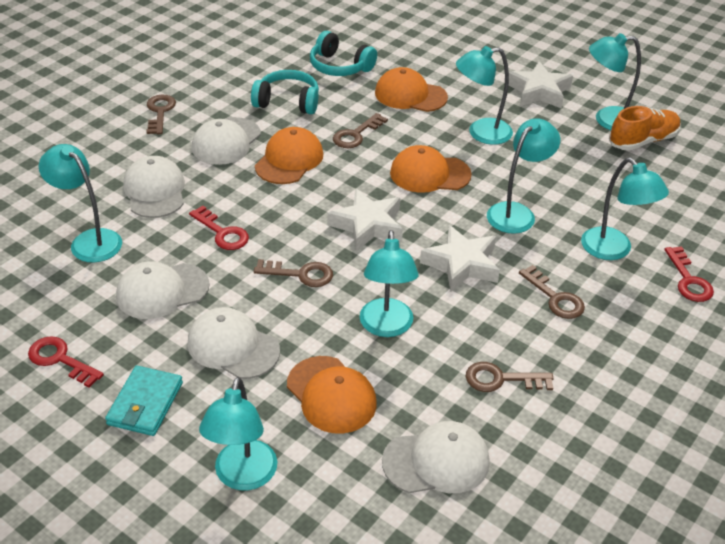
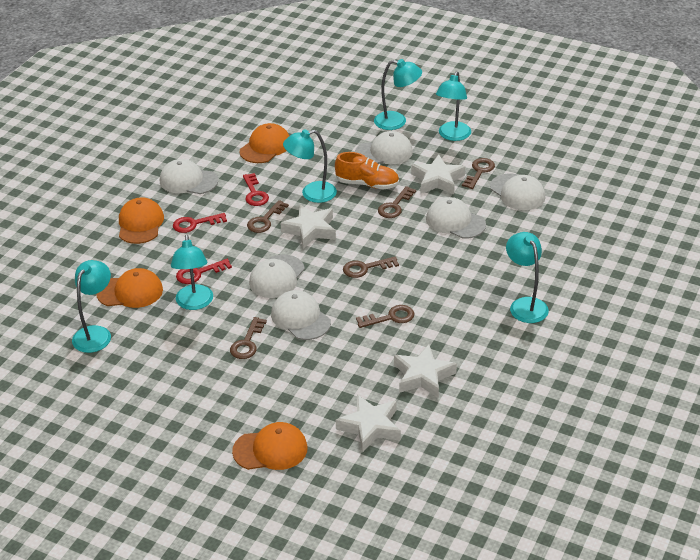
brown key: [146,95,176,134] [254,259,333,287] [333,113,388,148] [466,362,554,392] [519,265,585,319] = 5 -> [230,317,267,359] [247,200,289,233] [343,256,399,278] [356,305,415,328] [378,186,416,218] [462,158,495,189] = 6
turquoise headphones: [251,70,319,114] [310,31,377,76] = 2 -> none = 0
turquoise lamp: [39,144,122,262] [199,377,277,491] [360,230,419,337] [456,46,513,145] [487,118,560,234] [581,158,669,260] [589,33,641,130] = 7 -> [72,260,111,353] [171,235,213,310] [283,129,337,203] [374,59,422,130] [436,71,471,141] [506,232,549,323] = 6
turquoise wallet: [105,366,183,436] = 1 -> none = 0
white cap: [116,261,210,319] [123,156,185,218] [188,307,280,379] [192,117,261,165] [382,421,490,493] = 5 -> [160,159,218,194] [249,255,305,298] [271,290,331,340] [355,131,413,164] [426,197,486,239] [490,174,545,210] = 6
white star: [328,188,403,251] [420,225,500,292] [509,61,573,109] = 3 -> [281,204,336,249] [336,394,401,452] [394,344,457,398] [411,154,465,194] = 4

